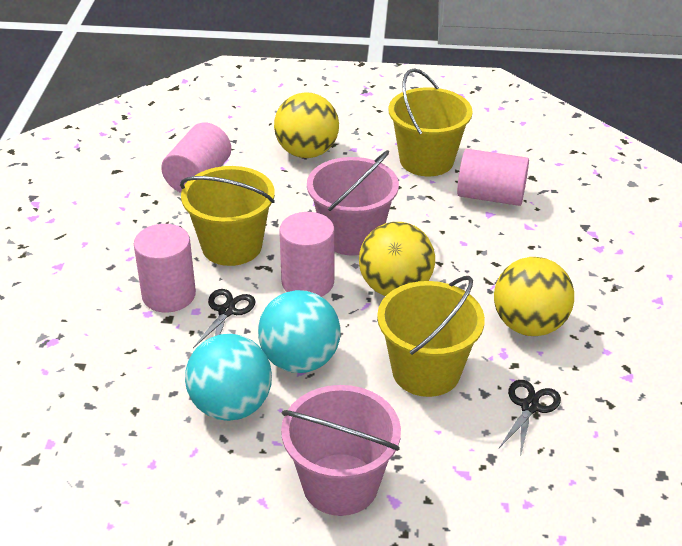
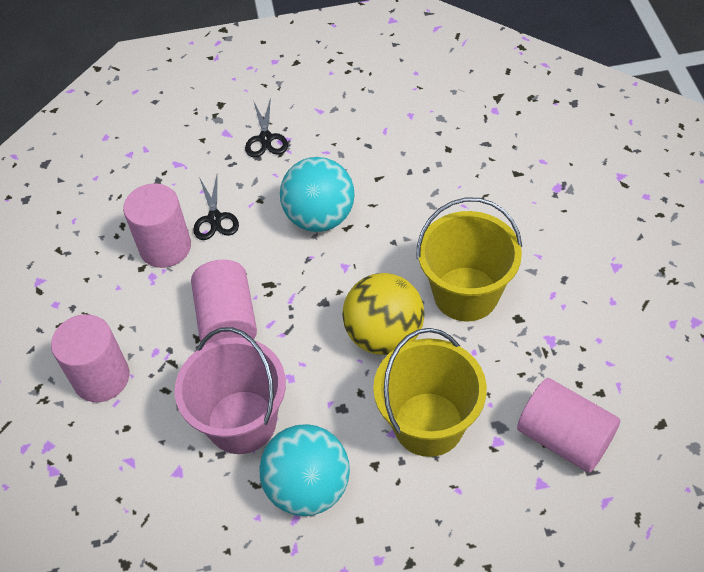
pink bucket: [281,385,401,516] [307,150,399,255] = 2 -> [175,327,286,454] = 1
yellow ball: [274,92,339,158] [359,222,435,296] [494,257,574,336] = 3 -> [342,273,424,355] = 1
yellow bucket: [180,166,275,266] [377,276,485,397] [388,68,473,176] = 3 -> [373,328,487,457] [416,197,522,322] = 2

